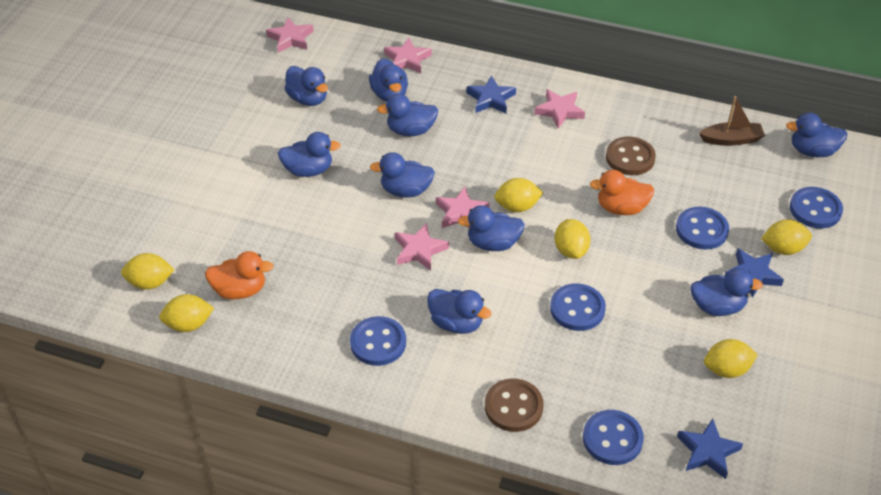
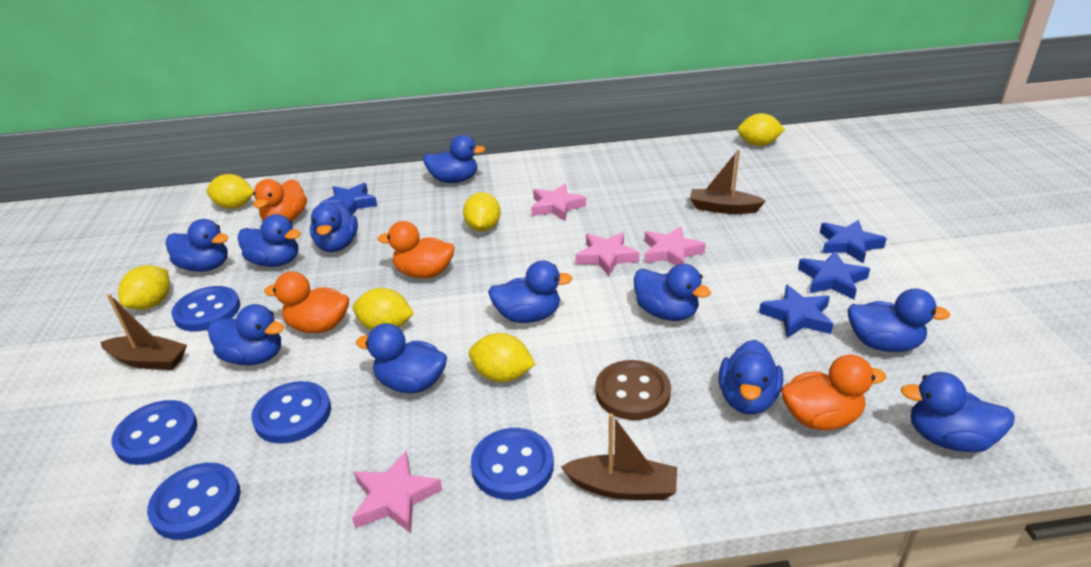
blue duck: [278,132,341,177] [284,66,328,106] [369,58,408,102] [370,152,435,198] [377,94,438,136] [427,289,491,334] [458,205,525,251] [690,268,763,316] [786,113,847,157] = 9 -> [166,219,229,272] [208,304,284,365] [238,214,301,267] [310,202,358,252] [356,323,447,393] [423,135,486,183] [488,260,573,323] [634,264,711,321] [719,340,783,414] [848,288,950,352] [901,372,1015,452] = 11
blue star: [467,76,516,113] [677,419,743,479] [724,248,784,298] = 3 -> [319,183,377,215] [759,285,833,338] [798,251,870,300] [820,220,887,263] = 4
brown boat: [699,96,765,146] = 1 -> [100,294,187,370] [561,413,677,500] [690,150,766,214] = 3
brown button: [485,379,544,432] [606,137,656,175] = 2 -> [595,360,671,420] = 1
orange duck: [205,251,274,299] [590,170,654,215] = 2 -> [253,179,307,221] [264,271,349,333] [378,221,455,278] [781,355,886,430] = 4
pink star: [266,17,314,53] [384,38,432,73] [395,223,449,271] [436,187,490,228] [534,89,585,128] = 5 -> [352,451,442,533] [531,184,586,221] [575,232,640,276] [645,226,706,266] = 4

